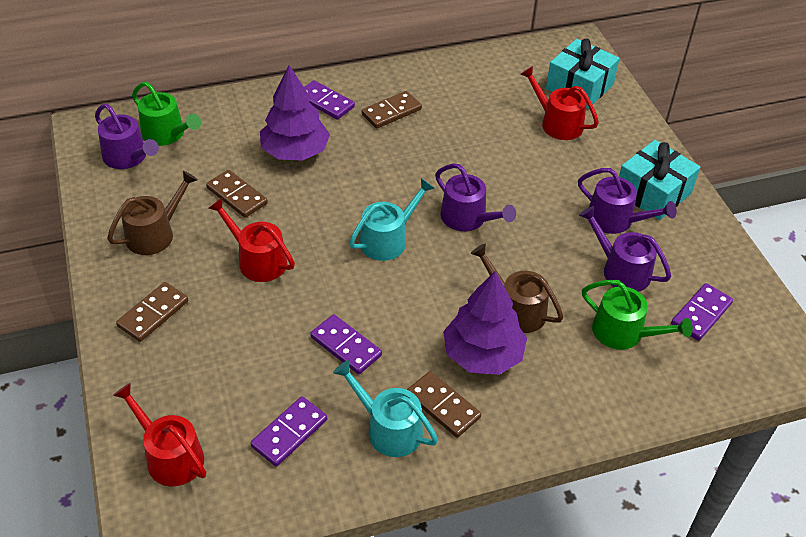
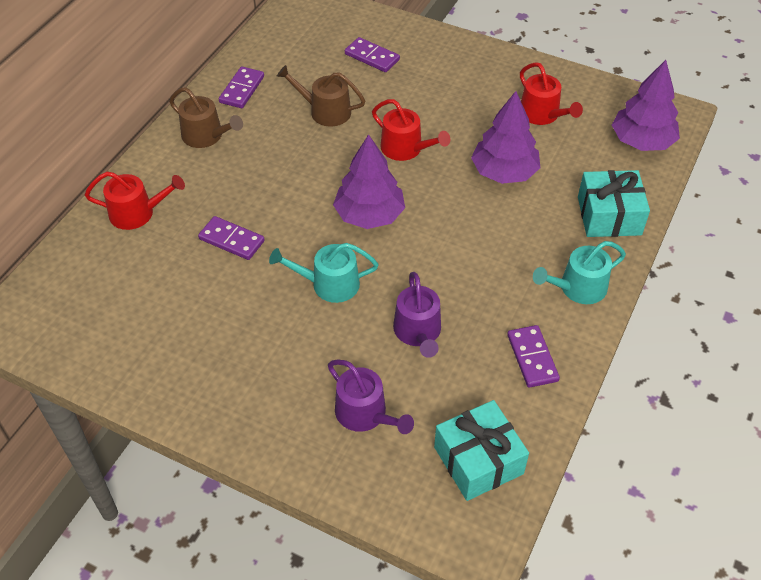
brown domino: [116,282,188,342] [206,170,268,218] [361,91,422,129] [407,371,481,438] = 4 -> none = 0
green watering can: [132,82,201,146] [582,280,693,350] = 2 -> none = 0
purple tree: [260,65,330,161] [443,271,527,375] = 2 -> [333,134,405,229] [471,91,540,184] [612,60,680,151] = 3
purple watering can: [95,104,159,169] [435,163,516,231] [578,168,677,234] [579,206,671,292] = 4 -> [328,360,414,434] [393,272,441,358] = 2

